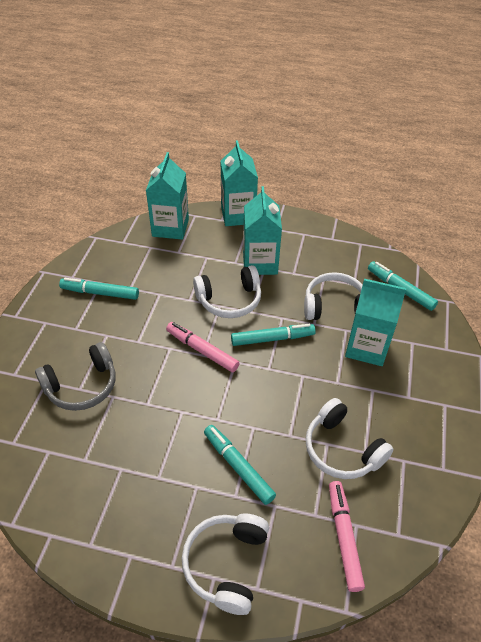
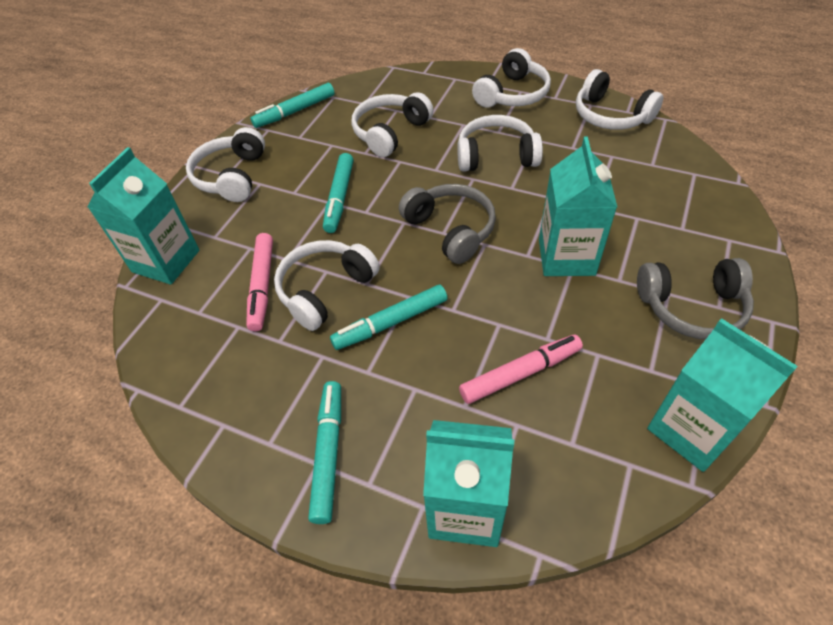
grey headphones: [35,342,115,411] = 1 -> [399,184,496,264] [637,258,754,340] = 2
white headphones: [182,513,269,615] [193,265,261,318] [304,272,363,320] [306,398,394,479] = 4 -> [186,127,265,202] [274,240,380,331] [351,92,433,157] [457,115,543,172] [472,48,551,108] [576,69,663,130] = 6

